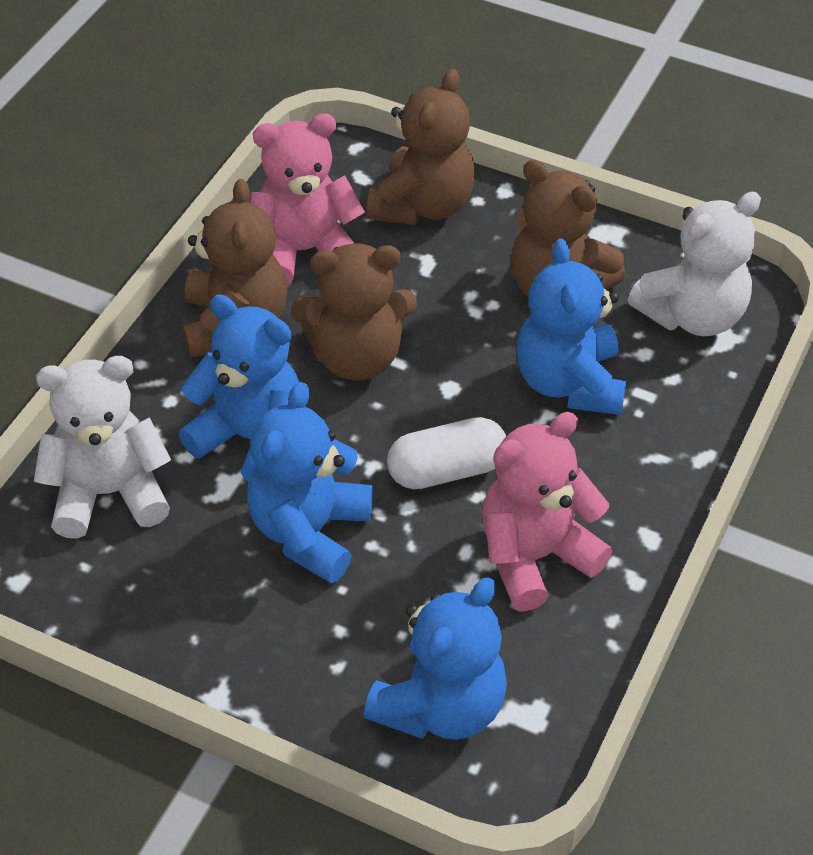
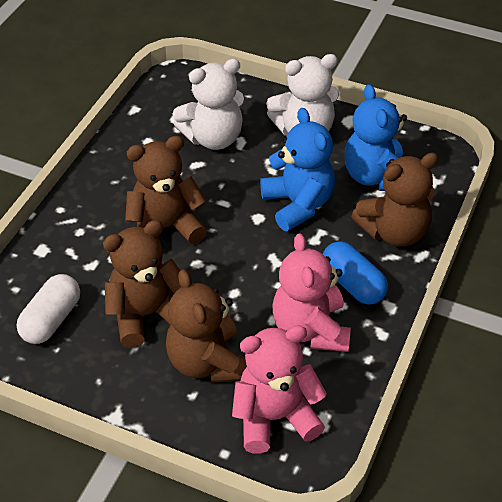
blue capsule: none = 0 -> [323,241,388,305] = 1
blue teddy bear: [179,294,299,482] [247,382,373,584] [364,577,507,740] [517,238,626,415] = 4 -> [260,108,335,231] [344,84,407,191] = 2

